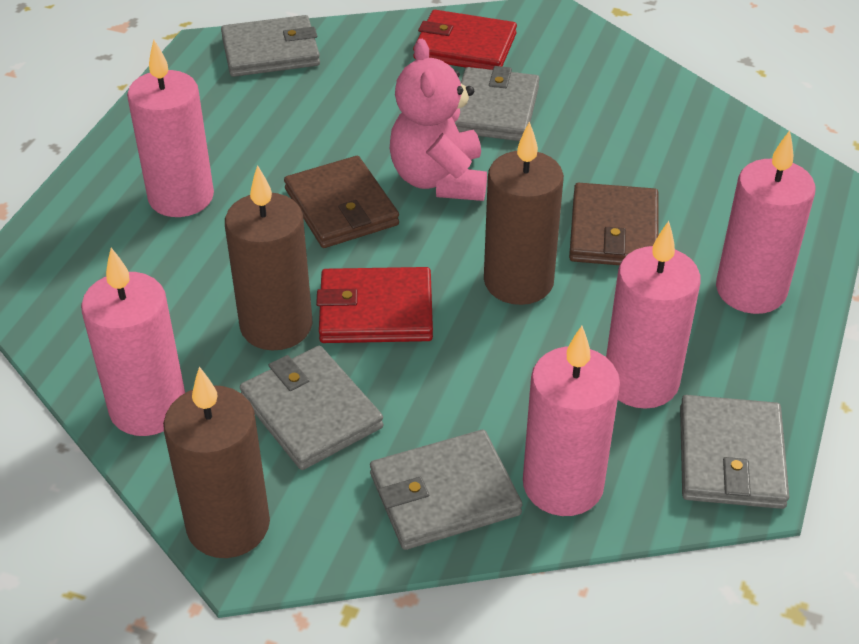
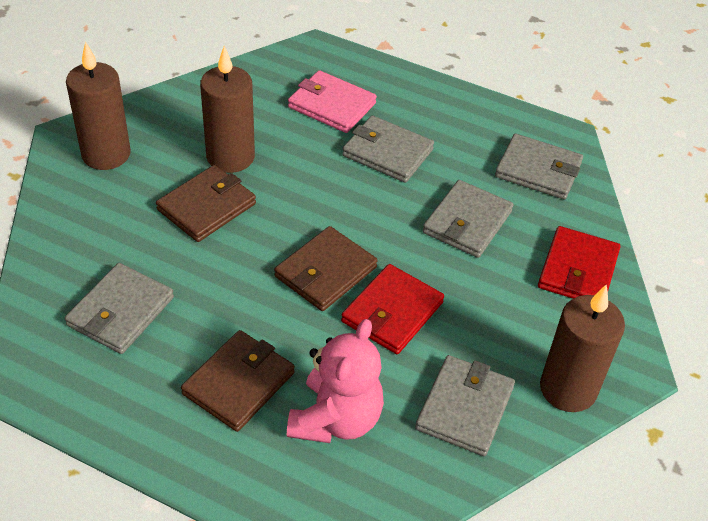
brown wallet: [284,156,399,248] [569,183,658,265] = 2 -> [156,165,256,242] [181,330,295,432] [274,226,378,311] = 3
pink candle: [81,248,185,436] [127,40,214,217] [523,326,620,516] [606,221,701,409] [716,130,815,314] = 5 -> none = 0
pink wallet: none = 0 -> [288,70,377,133] = 1

